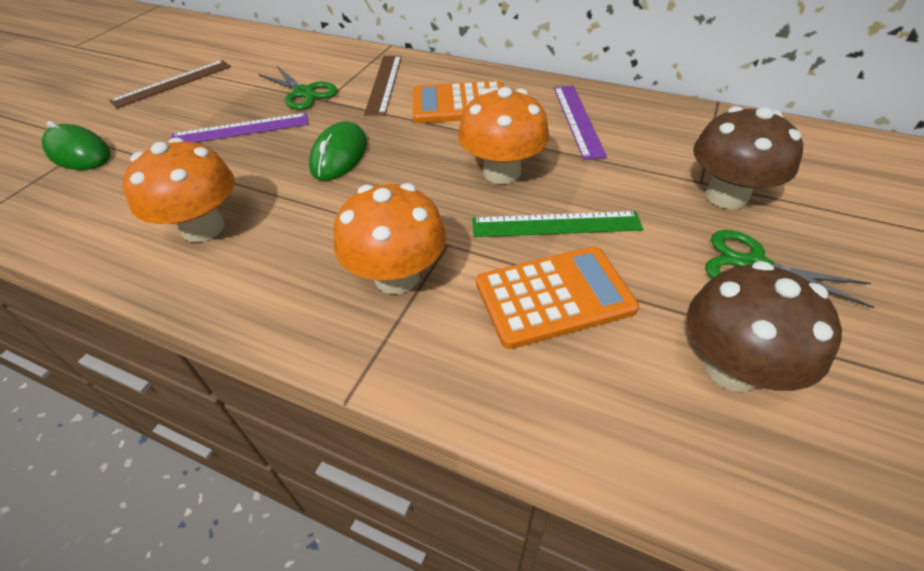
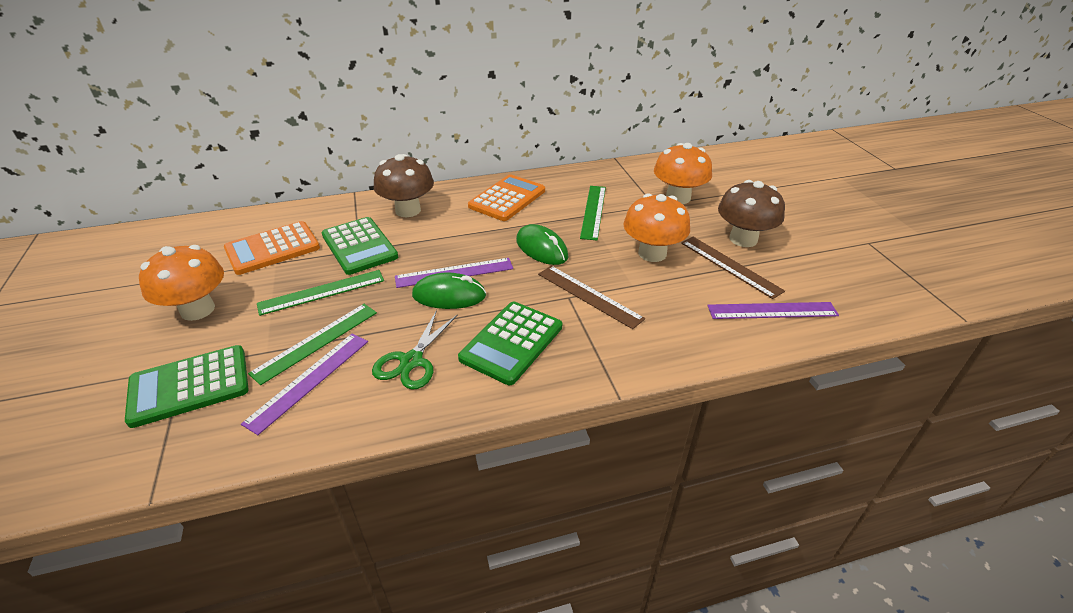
green calculator: none = 0 -> [125,345,249,428] [322,217,398,275] [458,302,562,385] = 3
green ruler: [472,211,643,237] = 1 -> [248,304,377,385] [257,270,384,316] [580,186,606,241] = 3
green scissors: [258,65,338,110] [705,230,874,308] = 2 -> [372,310,458,390] = 1
purple ruler: [171,113,308,143] [554,86,607,160] = 2 -> [241,333,368,435] [395,258,513,288] [707,302,839,319] = 3

